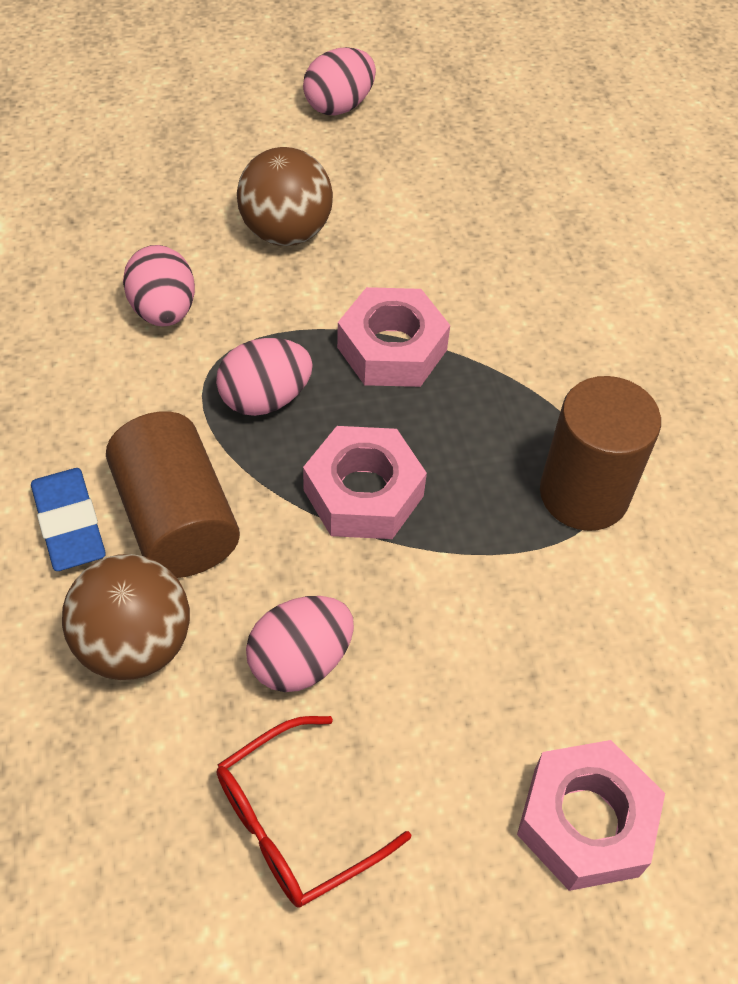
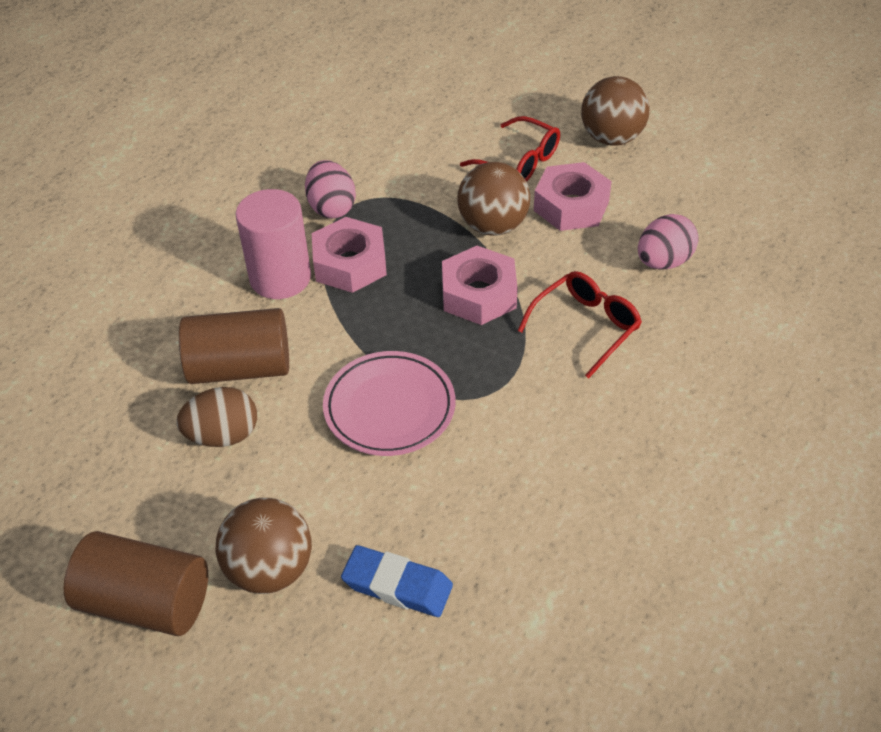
brown ball: [62,554,190,680] [237,147,333,246] = 2 -> [215,498,312,594] [457,162,530,236] [581,76,649,146] = 3
brown egg: none = 0 -> [176,387,257,447] = 1
pink cylinder: none = 0 -> [236,189,311,299] = 1
pink egg: [123,245,195,326] [216,338,313,416] [246,596,354,692] [303,47,376,115] = 4 -> [305,160,356,218] [638,214,699,270] = 2
pink plate: none = 0 -> [323,351,455,456] = 1
red glasses: [217,716,411,908] = 1 -> [460,116,560,182] [518,271,642,379] = 2

